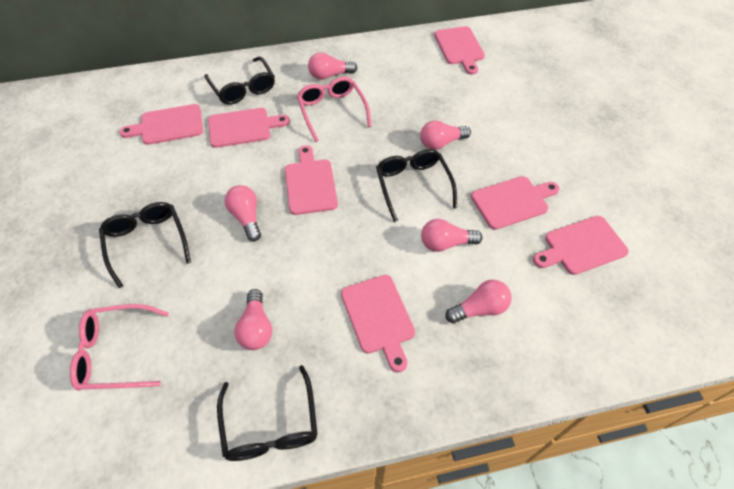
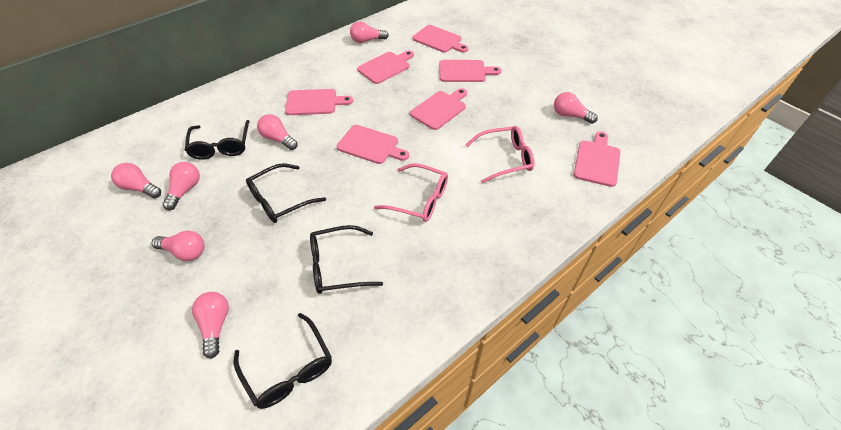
pink light bulb: [225,185,261,241] [234,289,272,350] [308,52,357,80] [420,120,471,150] [421,219,482,252] [445,280,512,324] = 6 -> [111,163,161,198] [152,231,205,261] [162,162,200,210] [192,292,229,359] [257,114,298,150] [350,21,389,43] [554,92,598,124] = 7

